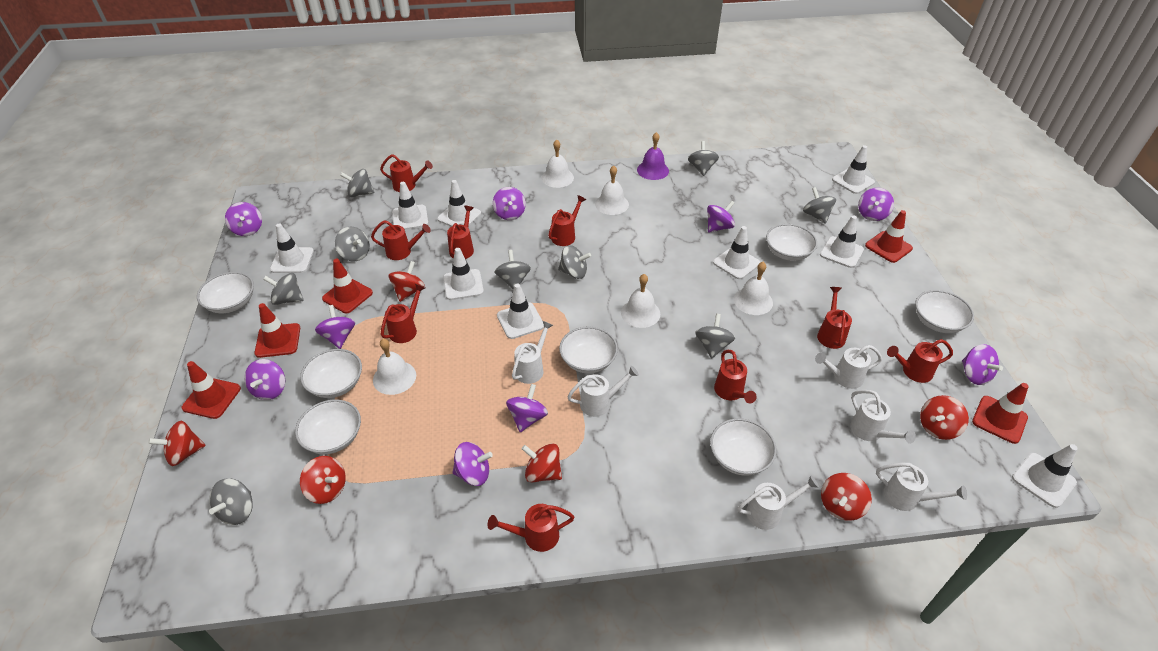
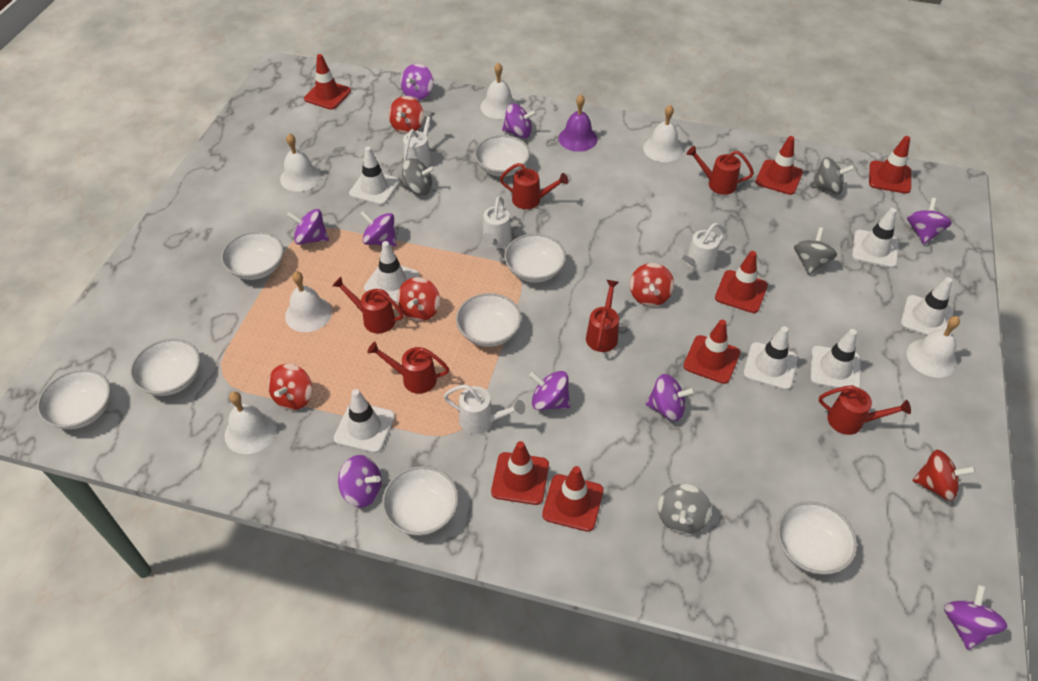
grey spinning top: [209,478,253,525] [263,273,304,305] [335,227,370,261] [340,169,375,197] [495,250,531,290] [558,245,591,279] [688,141,719,176] [695,314,735,359] [803,187,836,224] = 9 -> [401,158,435,195] [658,484,712,534] [794,227,837,275] [810,157,855,194] = 4
red spinning top: [148,421,206,466] [300,456,346,504] [388,261,425,302] [522,443,562,483] [821,473,872,521] [920,395,969,440] = 6 -> [268,364,312,410] [389,96,424,134] [397,277,440,321] [630,263,674,306] [913,450,975,501] = 5
red traffic cone: [182,361,241,419] [254,303,300,358] [322,259,373,313] [865,210,913,263] [972,383,1029,444] = 5 -> [304,54,351,110] [491,441,549,505] [542,466,603,532] [683,320,740,384] [715,251,768,313] [756,136,803,195] [869,136,911,194] = 7
red watering can: [371,220,431,260] [380,154,433,192] [381,284,425,343] [447,206,474,259] [487,504,574,552] [548,195,586,246] [714,350,757,403] [817,287,852,349] [887,339,953,383] = 9 -> [332,277,404,334] [367,341,449,394] [500,163,568,209] [586,280,619,352] [687,146,754,195] [819,385,911,435] = 6
white bell: [373,339,416,395] [542,140,574,188] [595,165,629,215] [621,274,660,328] [734,262,773,315] = 5 -> [224,392,277,454] [280,133,321,192] [285,271,332,332] [480,63,517,119] [643,105,683,162] [907,316,960,378] = 6
white bowl: [197,272,254,313] [295,399,361,454] [300,349,362,398] [559,326,618,374] [710,418,777,476] [766,224,817,261] [915,290,974,333] = 7 -> [37,369,111,429] [130,338,200,396] [221,231,284,280] [382,466,458,535] [456,293,522,347] [474,135,530,177] [504,234,566,283] [777,501,857,575] = 8
white traffic cone: [270,223,314,273] [392,182,428,230] [437,180,481,227] [443,248,484,300] [497,284,544,339] [713,226,760,279] [820,215,864,268] [832,145,875,194] [1012,444,1078,508] = 9 -> [334,389,395,453] [349,147,400,205] [364,241,420,303] [743,326,798,390] [810,329,861,388] [852,208,899,268] [900,277,954,336] = 7
white watering can: [512,321,553,384] [567,366,639,417] [738,475,819,530] [815,345,882,389] [850,390,916,444] [876,463,967,511] = 6 -> [403,110,435,167] [443,384,525,434] [481,196,512,248] [672,223,725,273] = 4

